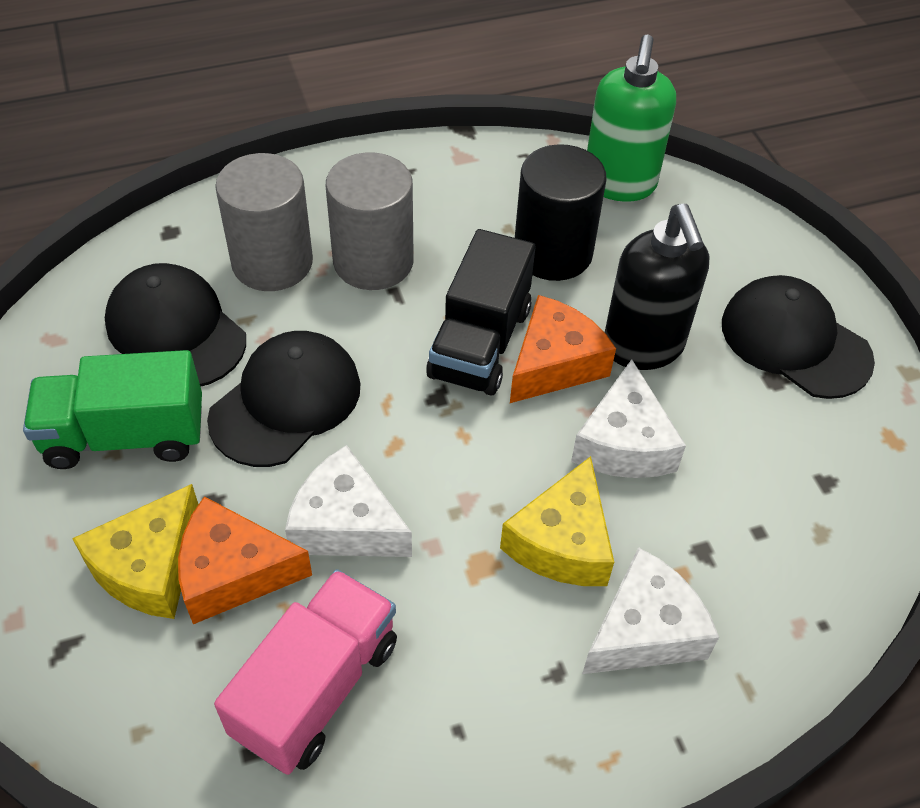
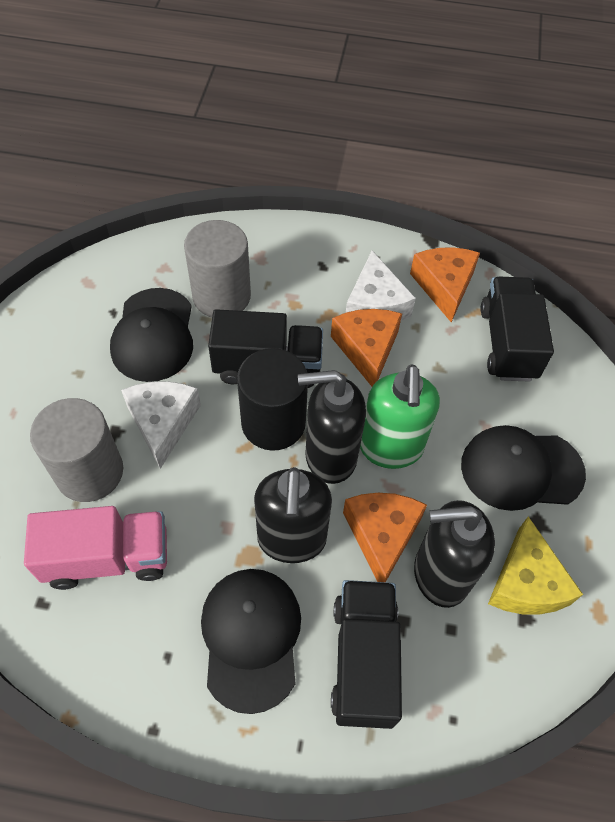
black soap dispenser: [605,203,710,370] = 1 -> [254,467,332,563] [298,370,366,484] [414,500,495,608] = 3
black truck: [426,229,536,396] = 1 -> [208,309,323,388] [331,580,402,729] [481,277,554,382] = 3
green truck: [23,350,202,469] = 1 -> none = 0
orange cheese: [178,496,312,624] [510,295,616,403] = 2 -> [331,309,402,387] [343,493,427,582] [410,247,480,322] = 3
white cheese: [285,445,412,557] [571,359,686,478] [582,547,719,674] = 3 -> [121,381,201,469] [346,251,416,321] = 2
yellow cheese: [72,484,199,619] [500,456,614,586] = 2 -> [488,517,583,615] = 1

